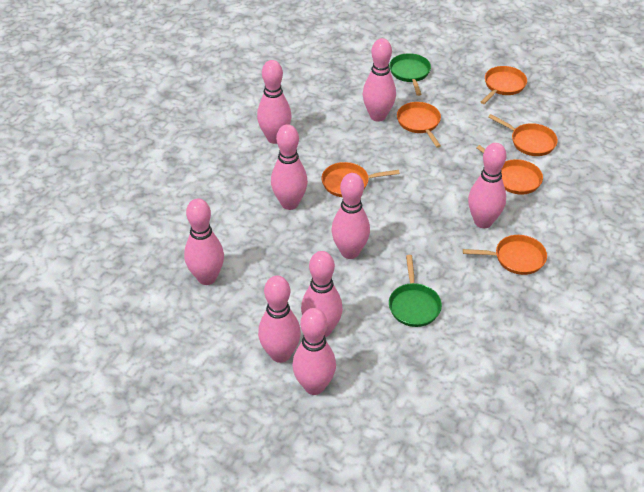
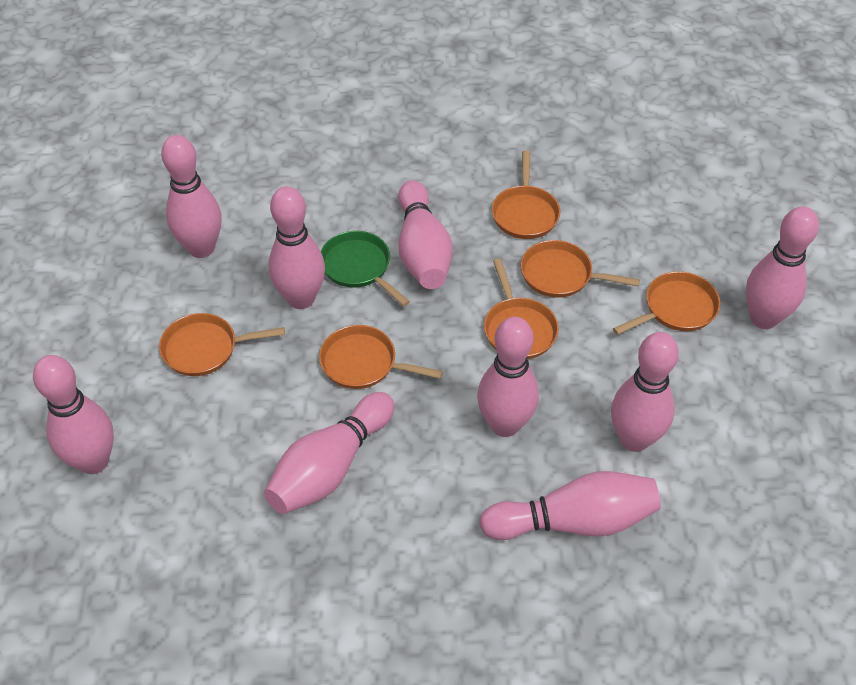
green pan: [389,53,431,96] [389,255,442,327] = 2 -> [321,231,410,306] = 1

